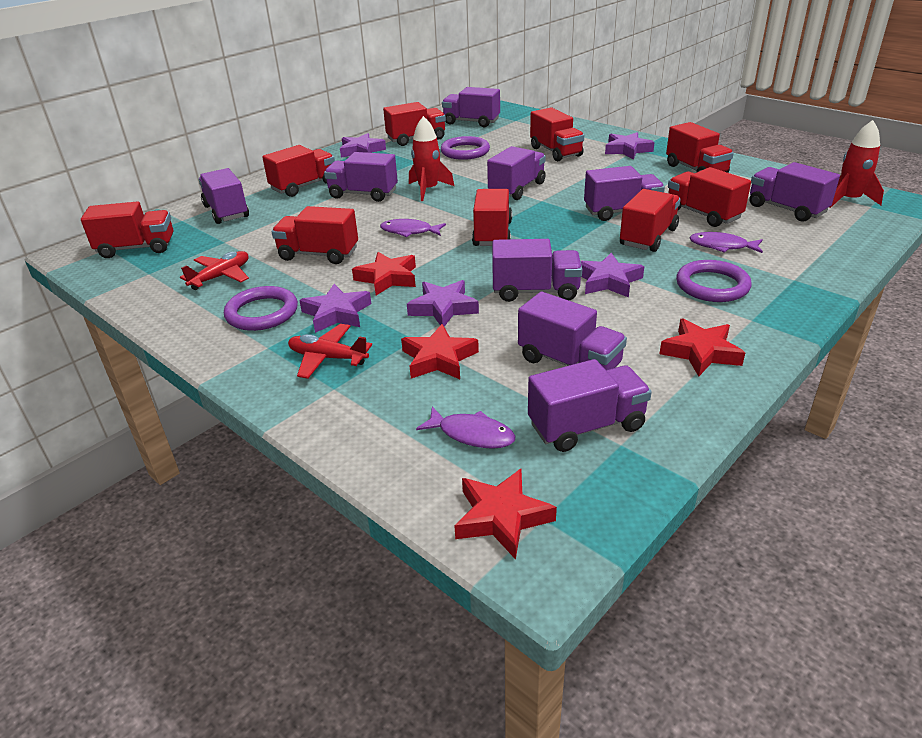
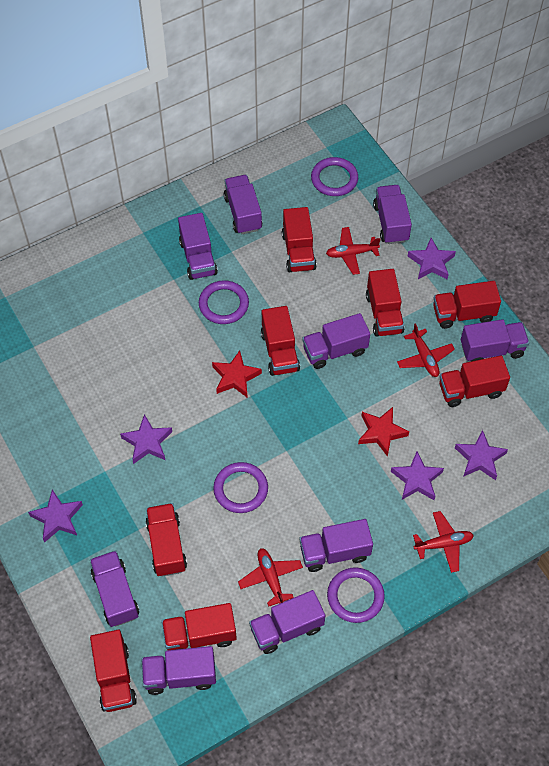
purple fish: [380,219,446,237] [416,407,516,449] [689,232,763,253] = 3 -> none = 0
purple ring: [224,286,298,331] [441,136,490,160] [676,260,752,302] = 3 -> [199,280,249,324] [213,462,268,513] [311,157,358,196] [327,567,385,623] = 4
red plane: [180,251,249,290] [288,324,372,379] = 2 -> [238,548,303,606] [326,227,380,275] [397,323,455,377] [413,511,474,573] = 4
red rocket: [409,116,454,201] [829,120,884,208] = 2 -> none = 0
red star: [352,252,416,295] [401,324,479,379] [454,469,557,560] [659,319,745,377] = 4 -> [212,350,262,398] [358,407,409,457] = 2
red truck: [81,201,173,258] [262,145,335,197] [272,206,358,264] [383,102,446,146] [472,189,512,246] [530,107,584,161] [620,189,680,252] [666,122,734,173] [668,167,751,227] = 9 -> [90,630,137,712] [146,503,187,577] [162,603,237,650] [261,306,300,376] [282,207,317,272] [366,269,404,337] [433,281,501,329] [439,356,510,407] = 8

